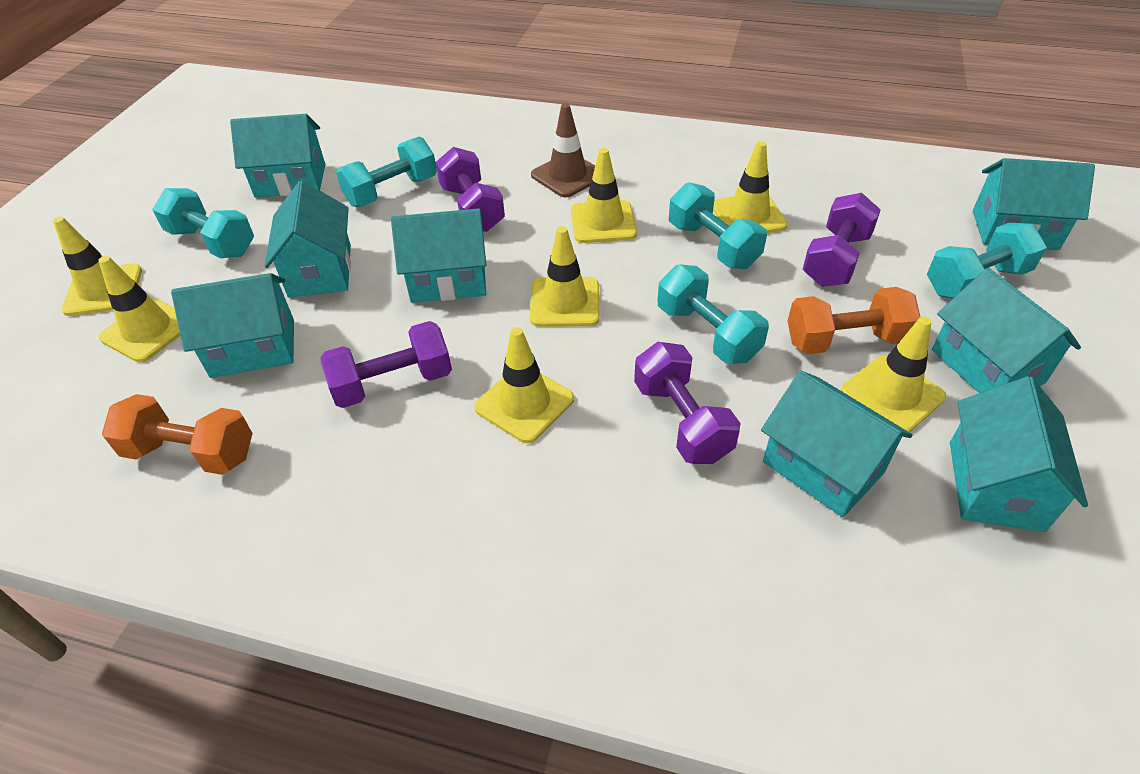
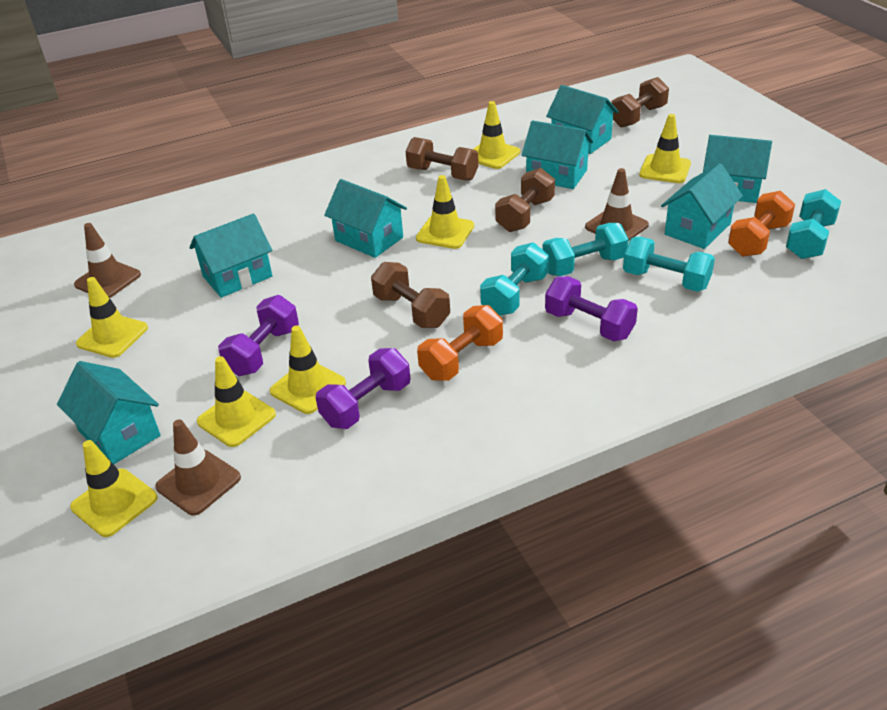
brown dumbbell: none = 0 -> [371,262,450,328] [406,137,479,180] [495,168,555,232] [611,77,669,128] = 4
brown traffic cone: [531,103,595,198] = 1 -> [74,223,141,298] [155,419,241,516] [585,168,649,241] = 3
purple dumbbell: [320,321,452,408] [435,147,505,232] [634,342,741,464] [802,193,881,287] = 4 -> [218,295,299,376] [315,348,411,429] [545,276,638,341] = 3
turquoise dumbbell: [152,188,254,258] [336,137,437,207] [657,264,769,364] [669,182,767,269] [927,223,1047,298] = 5 -> [480,243,549,316] [542,223,629,276] [623,237,715,292] [786,189,841,259] = 4
turquoise house: [171,273,294,378] [230,114,325,198] [265,181,351,298] [391,208,486,303] [761,371,912,517] [932,268,1081,393] [950,376,1088,532] [973,158,1095,250] = 8 -> [57,361,161,464] [190,214,272,298] [324,179,407,258] [522,120,593,189] [546,85,619,154] [661,163,743,249] [703,135,772,203] = 7

